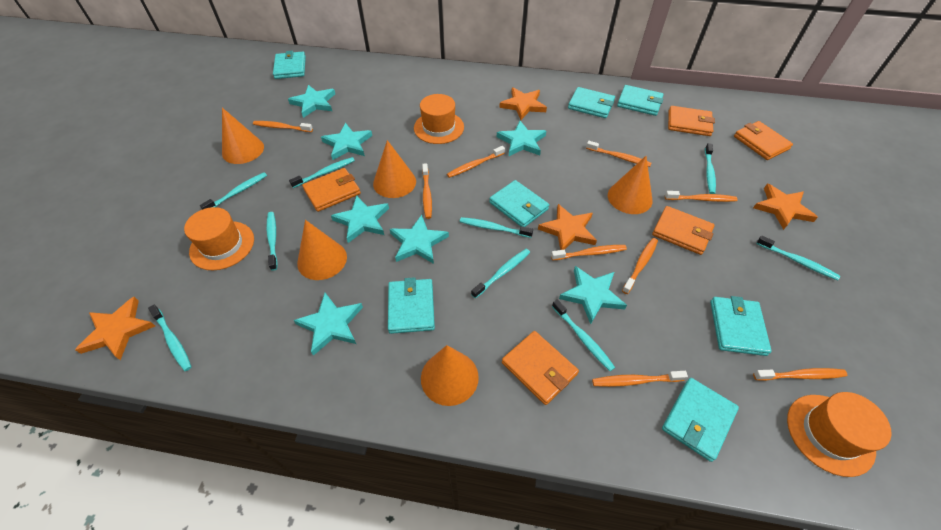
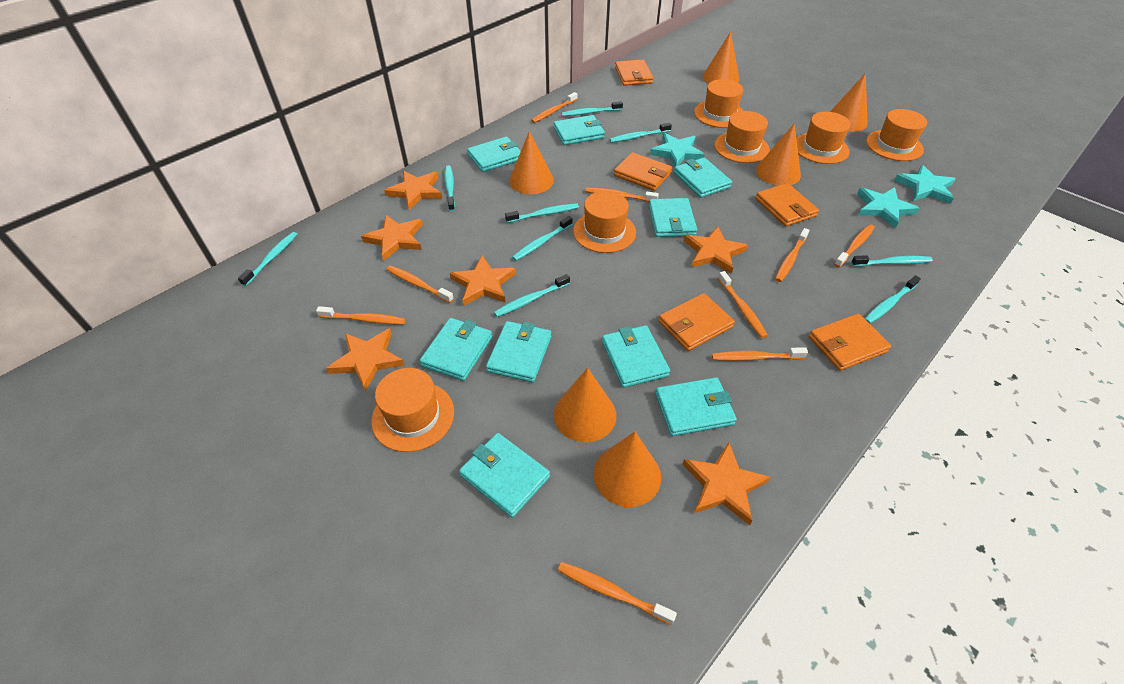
orange cone: [222,108,264,164] [297,220,347,280] [373,140,416,198] [421,345,479,406] [608,156,652,214] = 5 -> [509,131,554,194] [554,368,616,442] [593,431,661,507] [703,32,739,83] [756,123,801,186] [830,73,867,132] = 6
orange hat: [184,207,254,270] [414,94,464,144] [787,392,892,477] = 3 -> [371,368,454,452] [573,191,636,253] [694,79,744,128] [714,111,770,163] [796,112,851,164] [866,109,927,161] = 6
orange star: [75,297,155,360] [499,87,547,120] [538,204,597,250] [753,184,818,230] = 4 -> [326,328,405,391] [361,215,423,261] [384,171,442,210] [450,255,516,306] [683,442,771,525] [684,226,748,274] = 6
turquoise star: [288,85,335,118] [294,293,363,356] [321,123,372,160] [331,196,389,243] [390,215,449,264] [497,121,546,157] [559,266,627,324] = 7 -> [650,133,705,167] [857,187,919,229] [895,165,956,204] = 3
turquoise wallet: [273,51,306,79] [388,277,435,334] [489,180,549,227] [568,87,615,118] [617,85,664,116] [662,378,739,462] [710,296,772,356] = 7 -> [420,318,492,381] [459,433,550,518] [467,136,521,172] [486,321,551,382] [554,115,605,145] [602,325,670,388] [649,198,697,237] [655,377,737,436] [674,157,732,198] = 9

